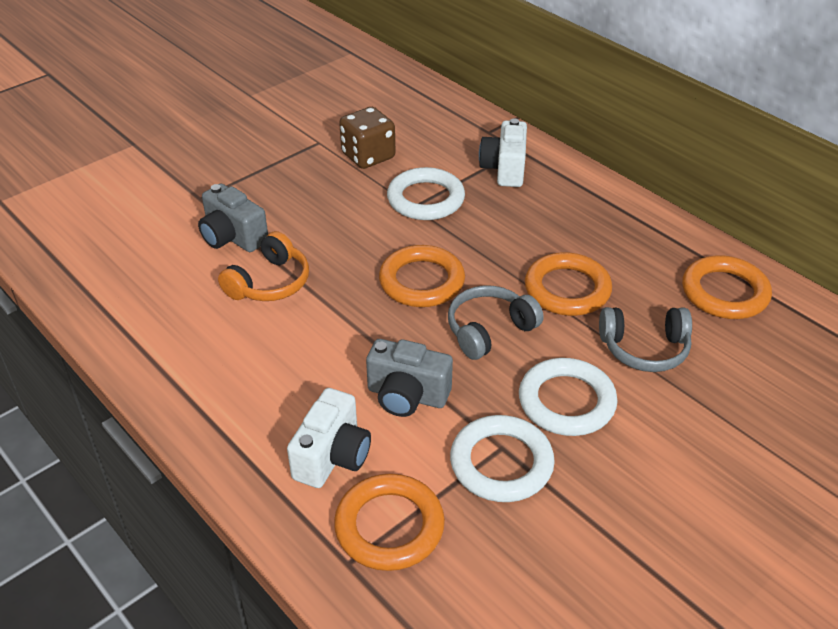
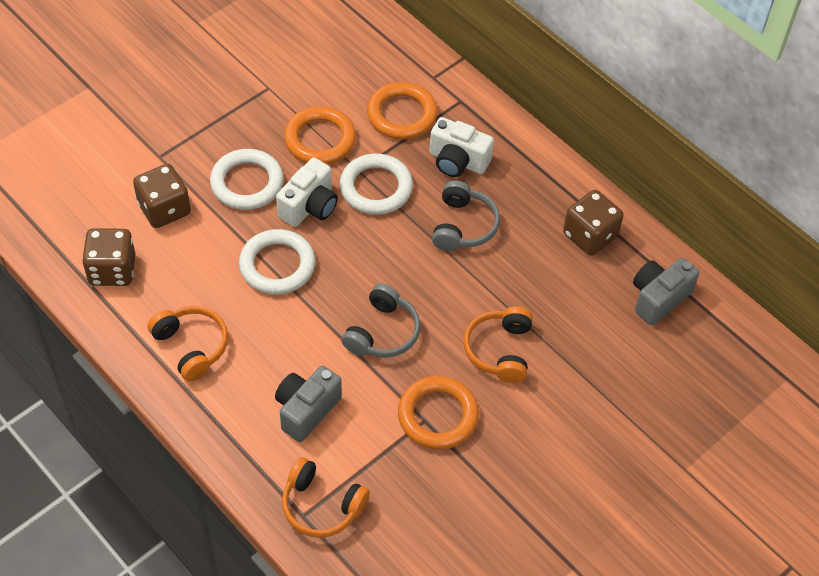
brown dice: [339,107,395,169] = 1 -> [82,228,135,286] [133,164,191,228] [563,190,624,256] = 3
orange headphones: [218,231,309,301] = 1 -> [147,306,228,382] [282,457,370,538] [464,306,533,383] = 3
orange ring: [334,473,445,571] [379,245,465,307] [525,252,612,316] [682,255,772,319] = 4 -> [284,106,356,164] [367,82,438,139] [398,376,479,449] = 3

